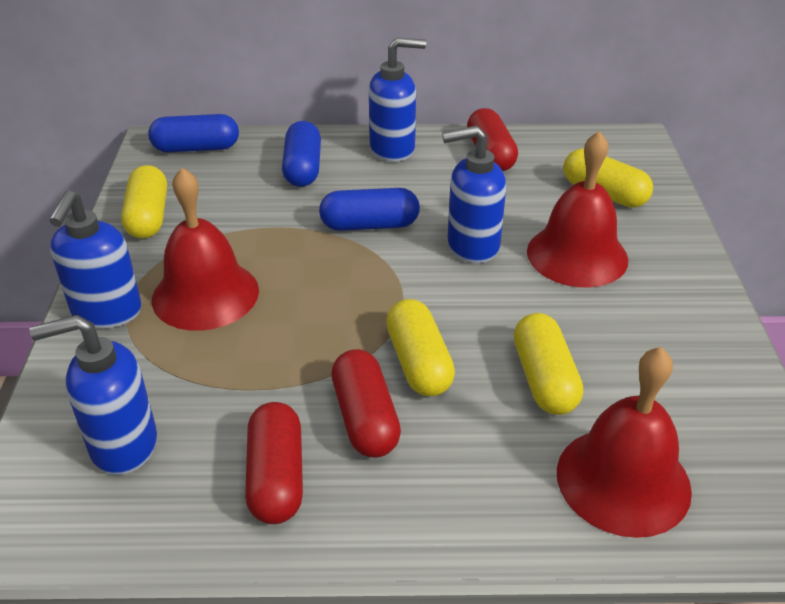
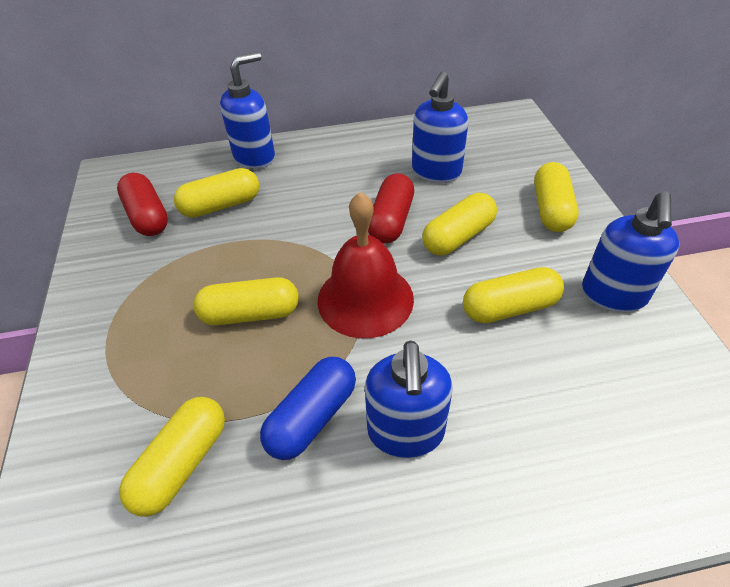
blue capsule: [148,114,239,152] [282,121,321,187] [319,188,420,231] = 3 -> [260,357,356,460] = 1
red bell: [152,168,259,331] [527,131,628,287] [557,347,692,538] = 3 -> [317,192,414,338] = 1
red capsule: [245,402,303,524] [331,349,401,458] [467,108,518,171] = 3 -> [117,173,168,236] [368,173,414,244] = 2
yellow capsule: [121,165,167,239] [386,299,455,396] [514,313,583,415] [563,149,653,207] = 4 -> [119,397,225,517] [174,168,259,218] [193,277,299,325] [422,193,497,256] [463,267,564,323] [534,162,579,232] = 6

